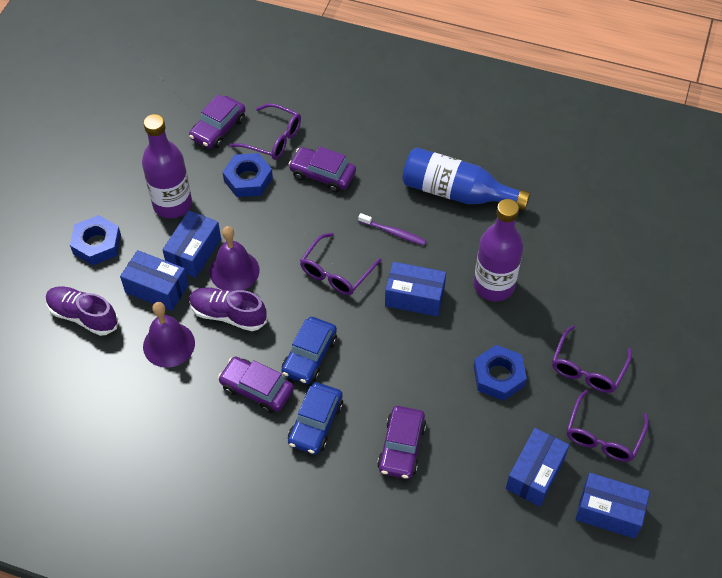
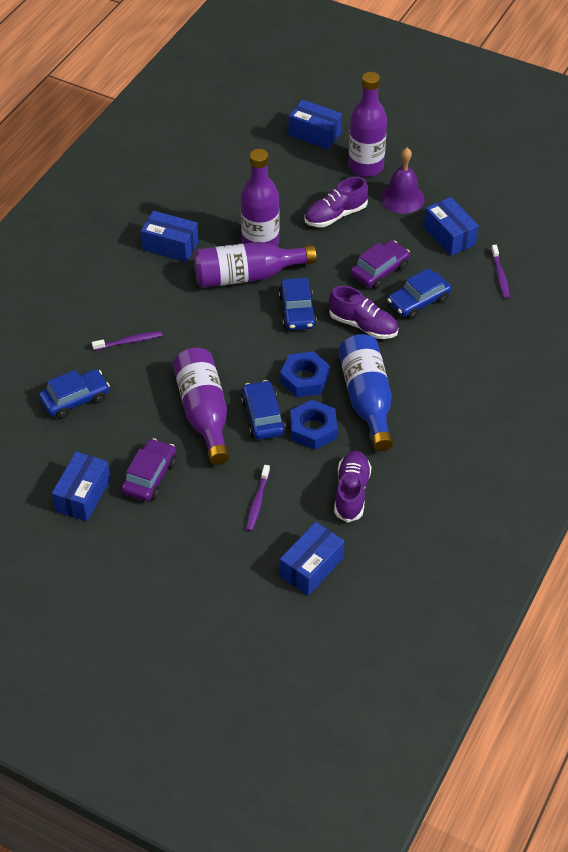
blue car: [281,317,337,384] [288,382,343,455] = 2 -> [39,369,110,419] [241,380,286,440] [279,278,317,330] [387,268,451,319] = 4
blue nut: [70,215,121,265] [222,153,273,197] [473,345,527,401] = 3 -> [280,351,330,397] [291,399,337,450] = 2
purple bell: [143,302,195,368] [210,226,260,291] = 2 -> [381,148,425,214] = 1
purple bottle: [142,114,192,218] [474,199,523,301] = 2 -> [173,348,229,465] [194,242,317,288] [241,149,279,247] [348,72,387,177] = 4
purple car: [189,94,245,148] [218,356,294,413] [288,147,356,192] [377,406,426,479] = 4 -> [121,438,176,502] [351,240,410,289] = 2
purple glasses: [230,103,301,160] [300,233,381,295] [552,325,632,393] [567,390,649,462] = 4 -> none = 0
purple shoe: [46,286,118,336] [189,287,267,331] = 2 -> [304,177,368,227] [329,286,398,339] [334,451,371,523] = 3
purple toothbrush: [358,213,426,245] = 1 -> [92,331,162,350] [246,465,270,531] [491,245,510,299] = 3

